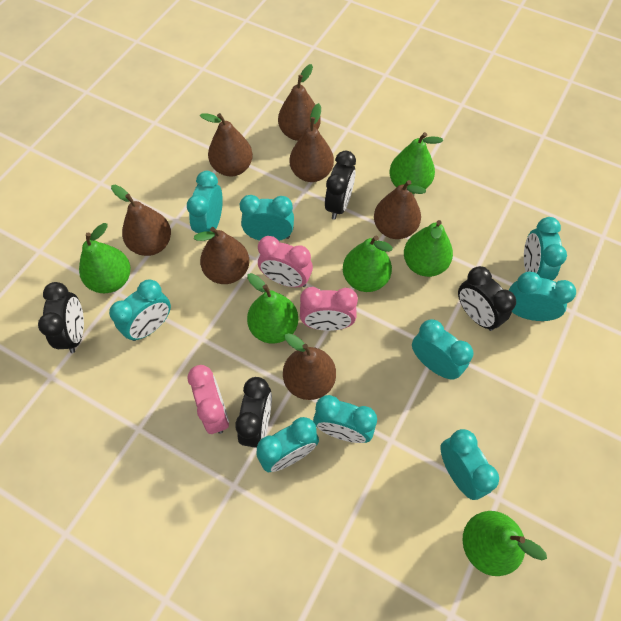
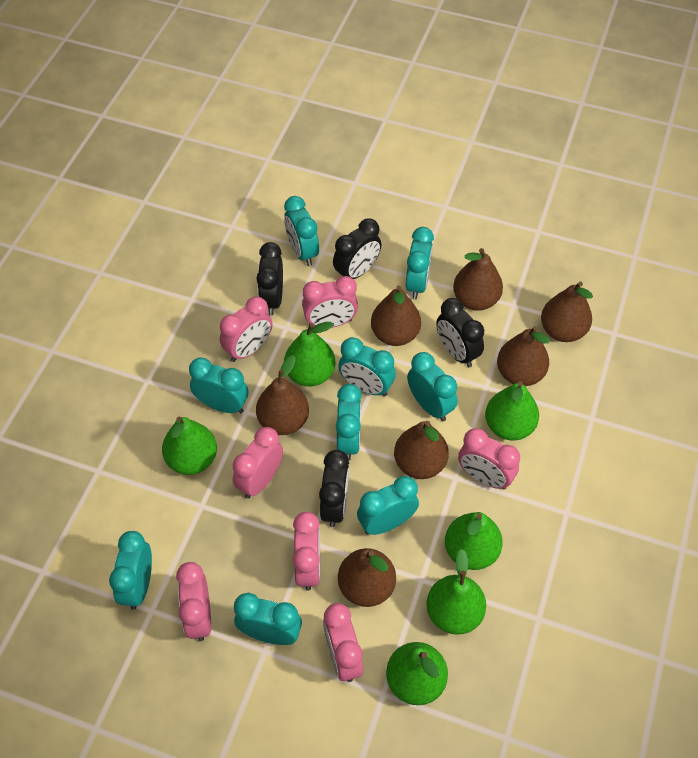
pink clock: [187,365,229,434] [258,236,313,287] [300,287,358,331] = 3 -> [176,562,211,641] [220,297,272,362] [233,427,283,499] [293,512,320,591] [302,276,358,328] [323,603,363,682] [458,428,520,489] = 7

